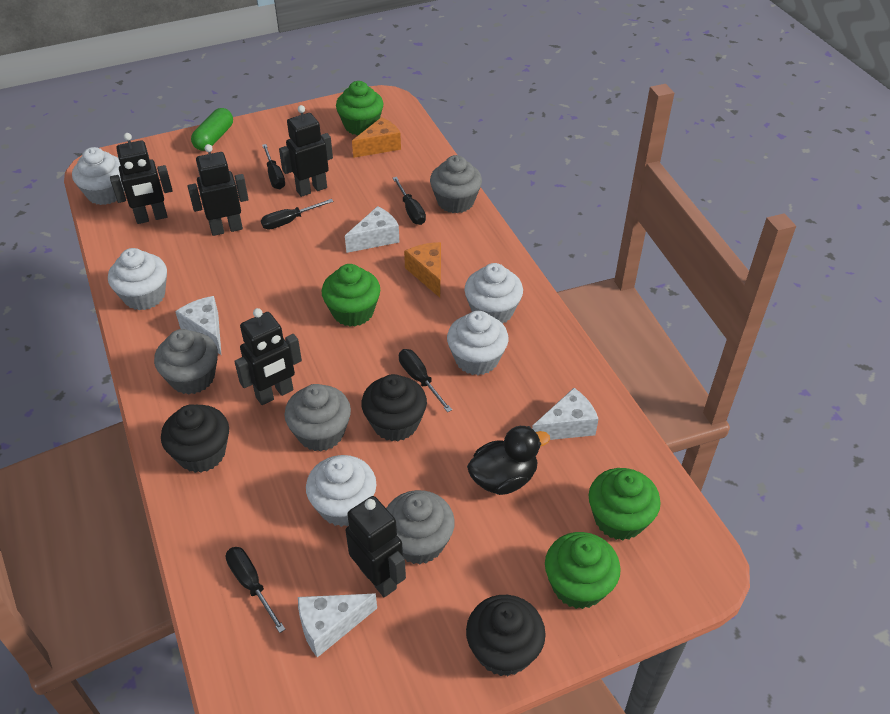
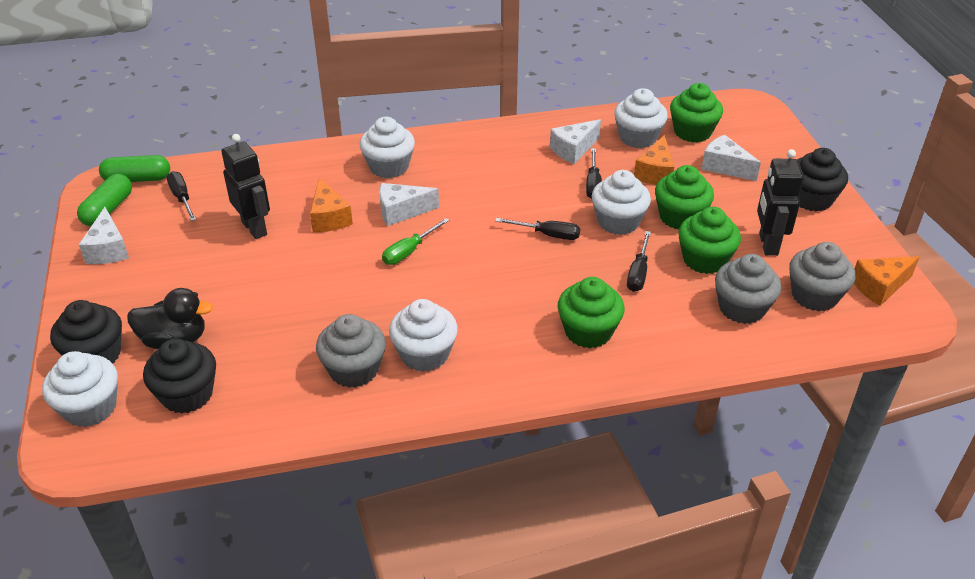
black robot: [110,133,173,224] [187,144,249,236] [234,308,302,405] [279,105,333,197] [346,496,406,597] = 5 -> [221,134,270,239] [757,149,804,256] = 2
black screwdriver: [226,547,286,633] [261,199,333,230] [262,144,285,189] [393,177,426,225] [399,349,452,412] = 5 -> [166,171,196,221] [495,218,580,240] [586,148,602,199] [627,231,651,292] = 4
green capsule: [191,108,233,151] = 1 -> [77,174,132,226] [99,155,170,182] = 2
green screwdriver: none = 0 -> [382,218,449,265] = 1
grey cupcake: [154,329,218,395] [284,384,351,451] [386,490,455,564] [430,155,482,213] = 4 -> [316,314,386,388] [715,254,781,324] [789,242,855,312] = 3
orange cheese: [352,117,401,158] [404,242,441,298] = 2 -> [310,178,353,232] [634,135,674,185] [854,256,919,306] = 3

